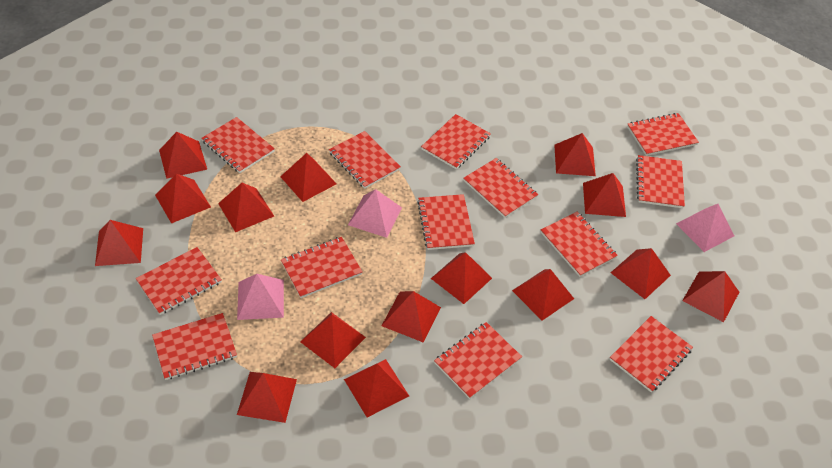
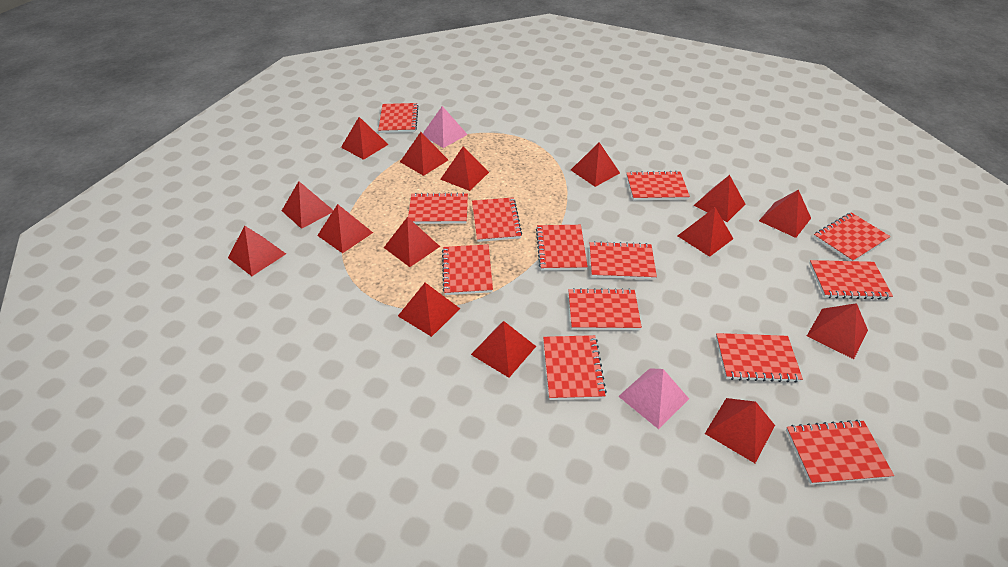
pink pyramid: [237,274,284,320] [348,189,402,238] [676,204,734,252] = 3 -> [423,106,468,148] [618,368,689,429] = 2

